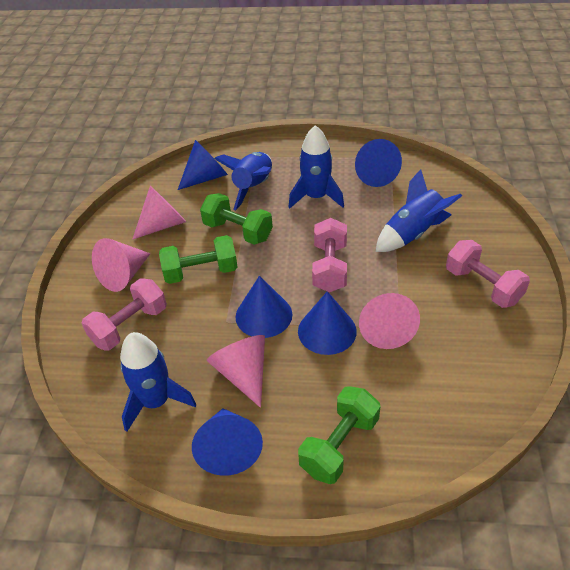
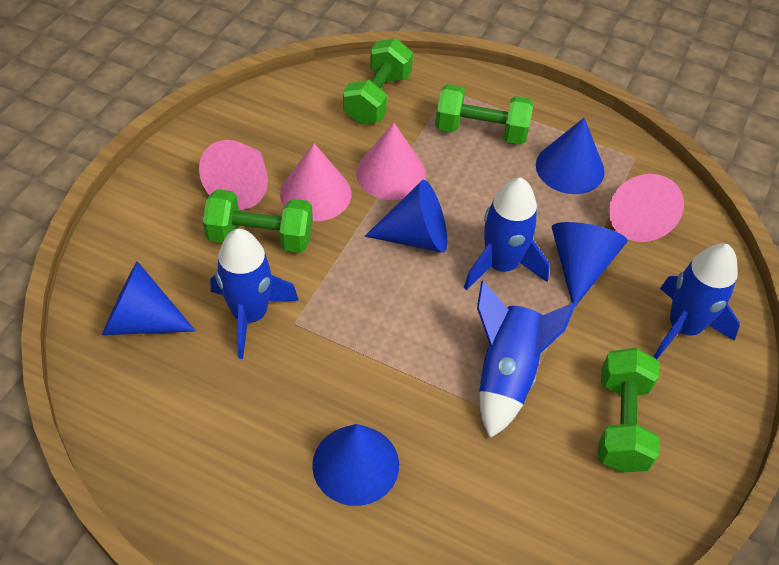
green dumbbell: [159,235,237,284] [200,193,273,245] [298,386,381,484] = 3 -> [203,189,313,253] [343,38,413,124] [435,84,533,145] [598,348,659,473] = 4
pink dumbbell: [82,278,167,350] [312,218,347,292] [446,240,530,308] = 3 -> none = 0

